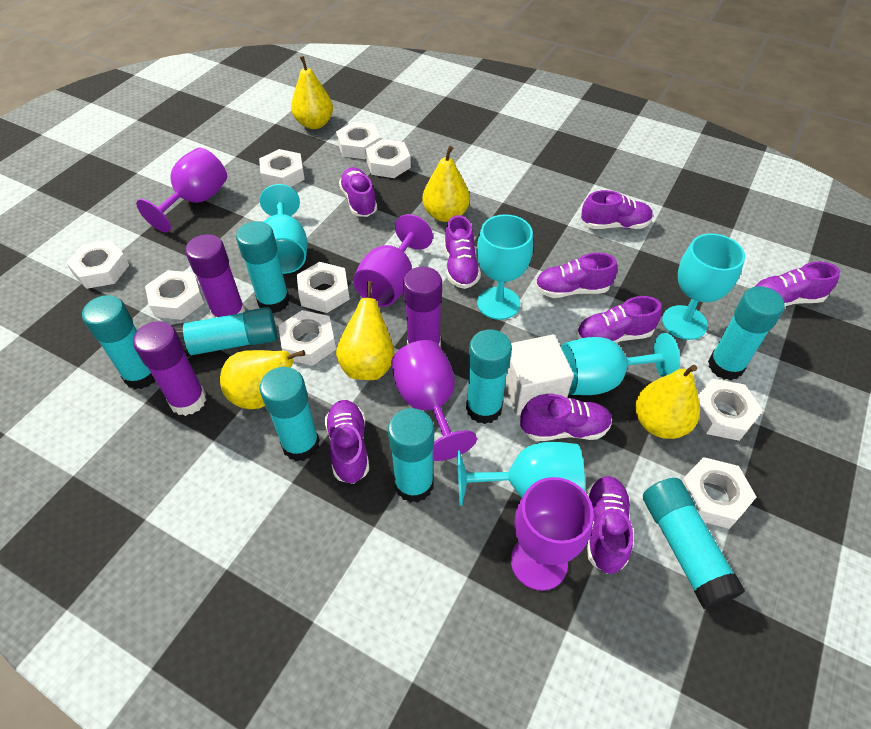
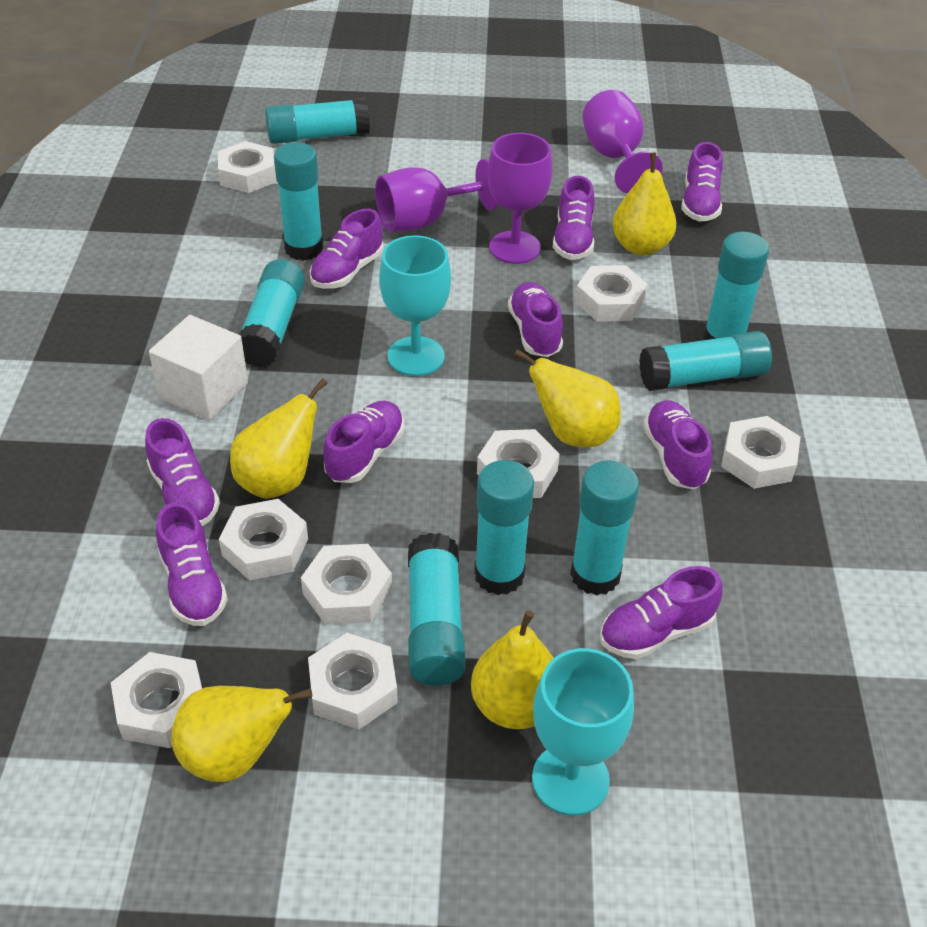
purple glue stick: [133,321,206,416] [185,234,246,318] [403,267,442,347] = 3 -> none = 0
purple goblet: [136,147,227,233] [353,214,433,307] [391,340,477,461] [511,477,594,591] = 4 -> [375,159,498,232] [488,133,552,264] [582,90,663,194] = 3
turquoise goblet: [260,184,308,274] [457,442,585,506] [477,214,533,320] [561,333,680,395] [662,233,745,340] = 5 -> [379,235,451,376] [532,648,634,815] = 2
white nut: [66,240,129,289] [145,270,204,320] [259,149,305,187] [278,310,336,366] [297,262,350,313] [336,122,380,159] [365,139,411,178] [682,457,756,529] [698,378,763,441] = 9 -> [111,652,202,748] [218,141,276,193] [219,499,308,581] [301,544,392,625] [308,633,398,730] [477,429,560,498] [575,265,648,321] [721,416,800,489] = 8

